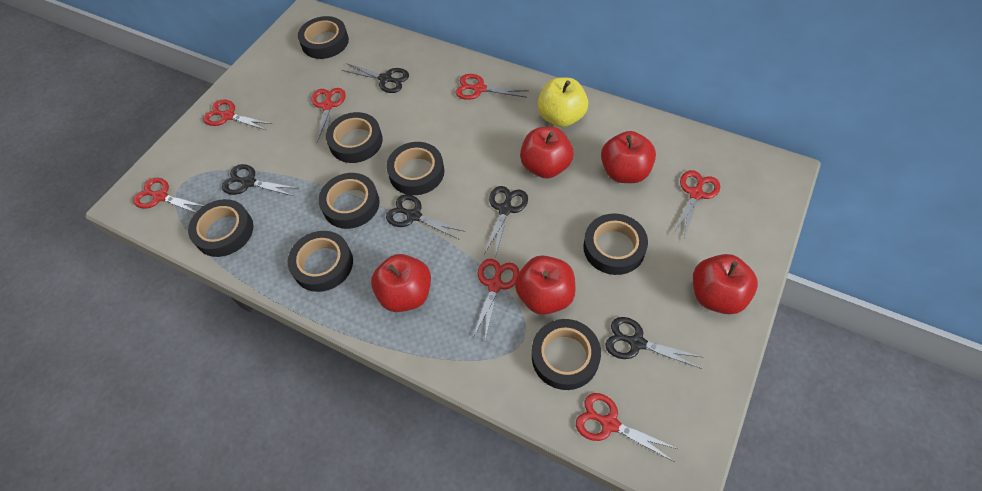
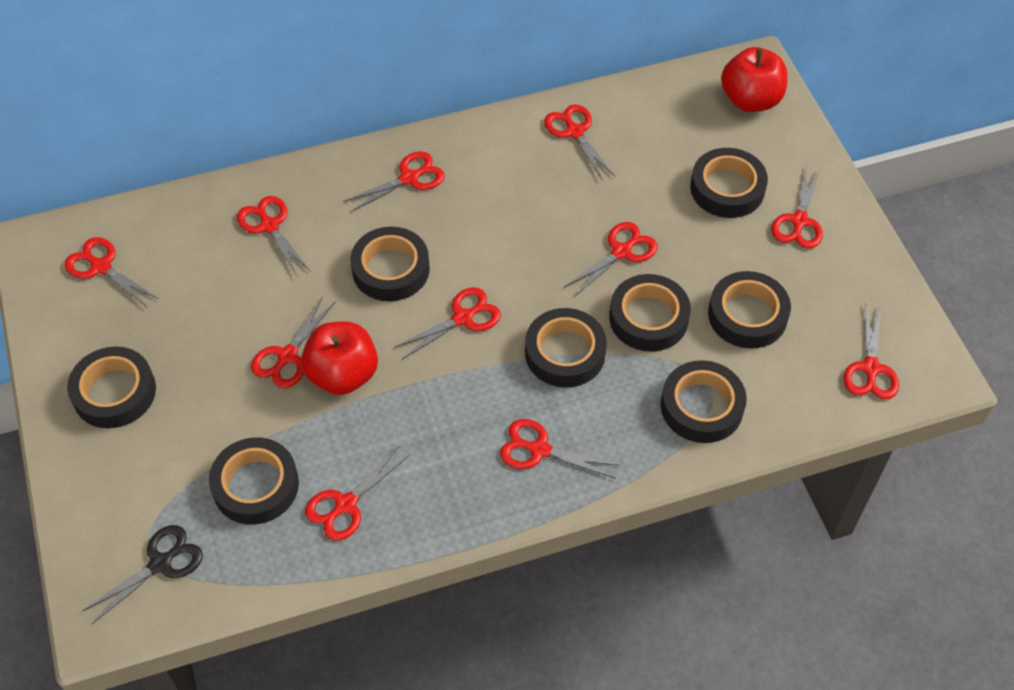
black scissors: [222,164,297,196] [342,63,409,93] [386,194,466,240] [484,186,528,257] [605,317,702,369] = 5 -> [82,525,203,624] = 1
red apple: [371,254,431,312] [515,255,576,315] [520,127,574,179] [601,131,656,183] [693,254,758,314] = 5 -> [301,321,378,395] [721,47,788,112] = 2
red scissors: [133,178,204,213] [203,99,272,130] [311,88,345,142] [456,74,529,100] [473,259,519,340] [576,393,678,462] [673,170,720,238] = 7 -> [65,237,159,308] [237,196,311,276] [251,297,336,388] [305,445,411,541] [343,151,445,212] [394,287,501,359] [500,419,620,478] [544,104,615,181] [564,222,657,297] [771,167,823,249] [843,303,899,399] = 11
yellow apple: [537,77,588,127] = 1 -> none = 0

